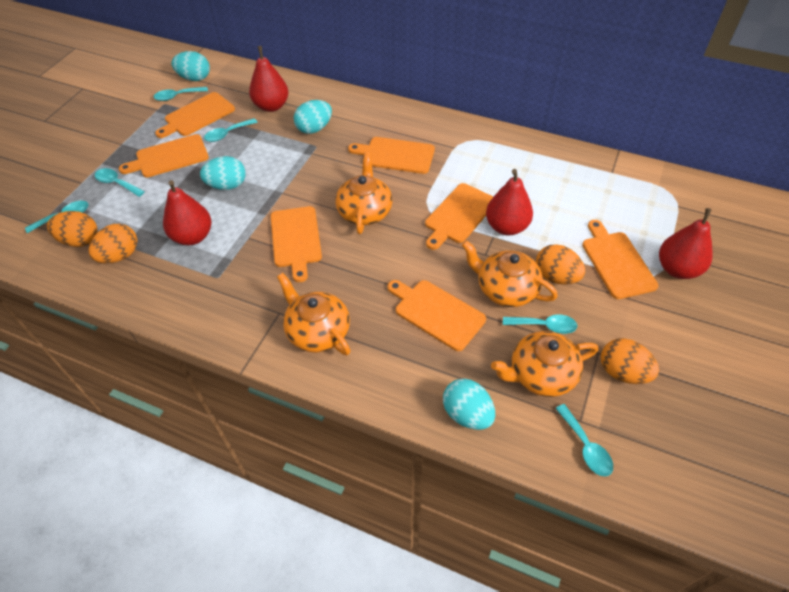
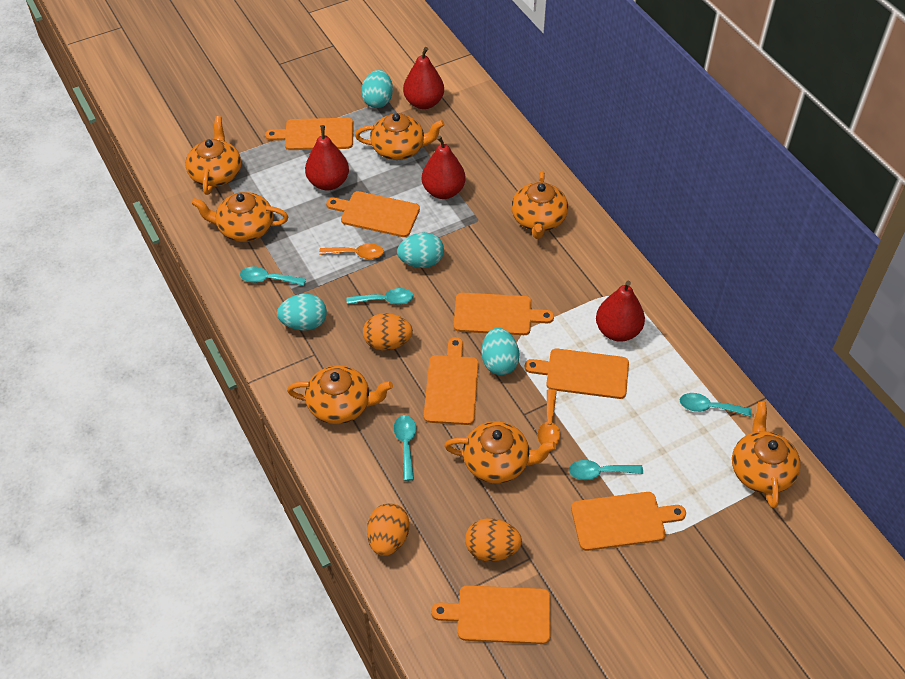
orange egg: [47,211,97,247] [89,224,137,263] [536,244,585,284] [601,338,659,384] = 4 -> [363,313,413,351] [367,503,409,556] [465,518,522,562] = 3
orange spoon: none = 0 -> [319,244,384,259] [537,389,560,445] = 2
orange teapot: [277,273,351,355] [335,152,392,234] [462,240,558,307] [491,331,599,397] = 4 -> [185,116,241,195] [191,192,289,242] [287,365,393,424] [355,113,445,160] [444,421,556,483] [511,171,568,239] [732,402,801,508] = 7
turquoise spoon: [25,201,89,233] [95,168,145,197] [154,87,208,101] [204,118,258,142] [503,315,578,334] [555,404,613,476] = 6 -> [240,266,306,286] [347,288,414,305] [394,415,416,481] [569,460,643,480] [680,393,752,417] = 5

